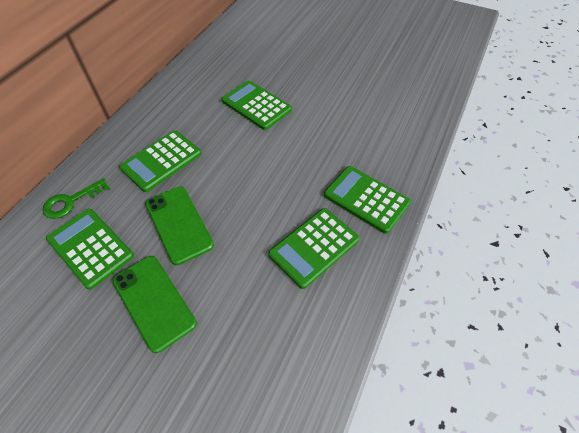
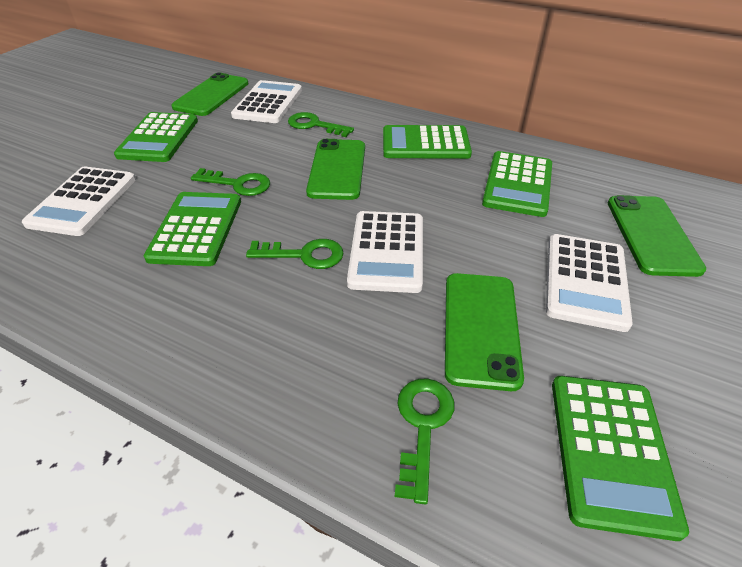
green key: [43,178,110,219] = 1 -> [191,168,270,196] [246,239,344,269] [288,112,354,137] [395,378,454,504] = 4
green phone: [112,256,197,353] [145,187,214,265] = 2 -> [171,73,248,116] [306,139,365,200] [445,273,524,391] [608,195,706,277] = 4
white calculator: none = 0 -> [22,167,136,236] [231,80,302,123] [347,211,423,293] [546,234,633,332] = 4

